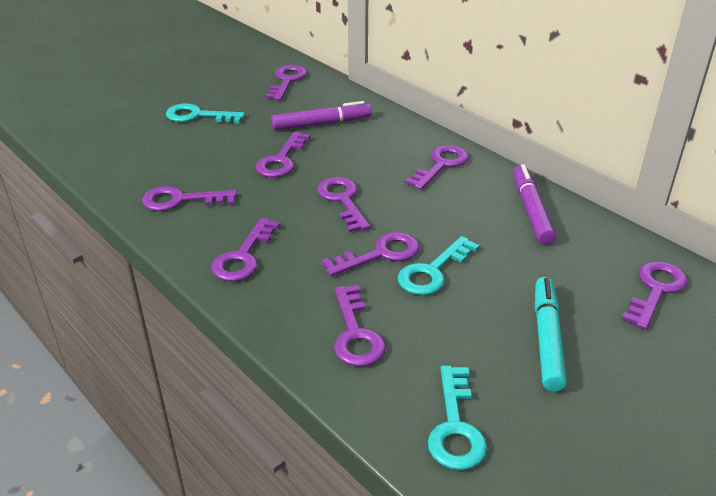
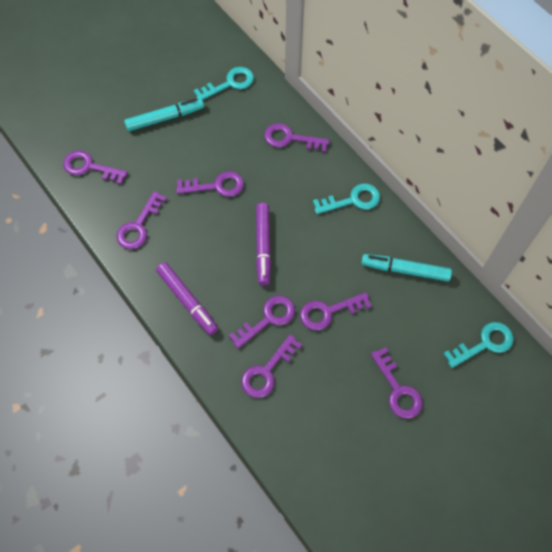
purple key: [142,186,237,211] [211,218,280,282] [255,131,311,178] [265,65,307,100] [317,177,370,233] [321,232,419,276] [334,285,386,367] [405,145,469,190] [621,261,688,330] = 9 -> [63,150,128,184] [117,191,167,249] [176,171,244,197] [229,296,295,349] [241,335,302,398] [264,123,329,153] [300,292,372,331] [371,347,423,419] = 8
turquoise marker: [535,277,567,392] = 1 -> [124,98,204,131] [361,254,452,282] = 2

